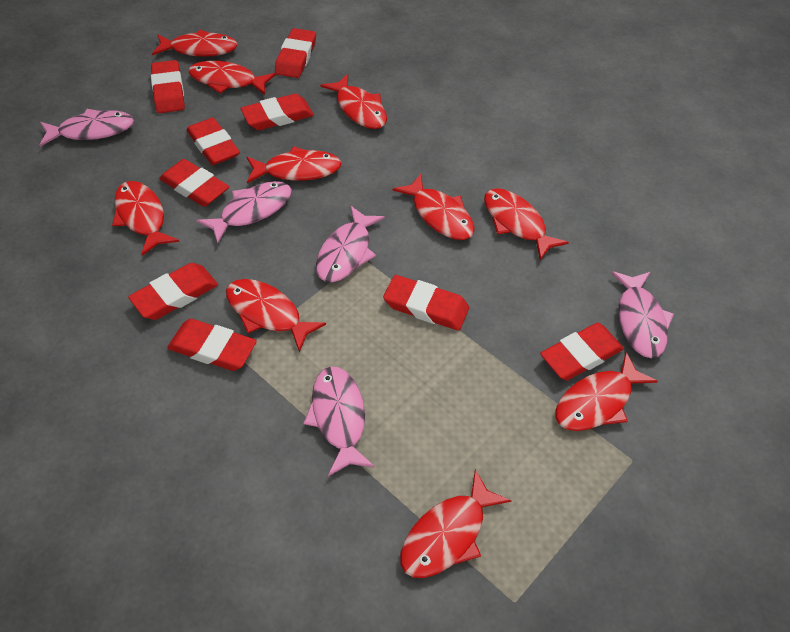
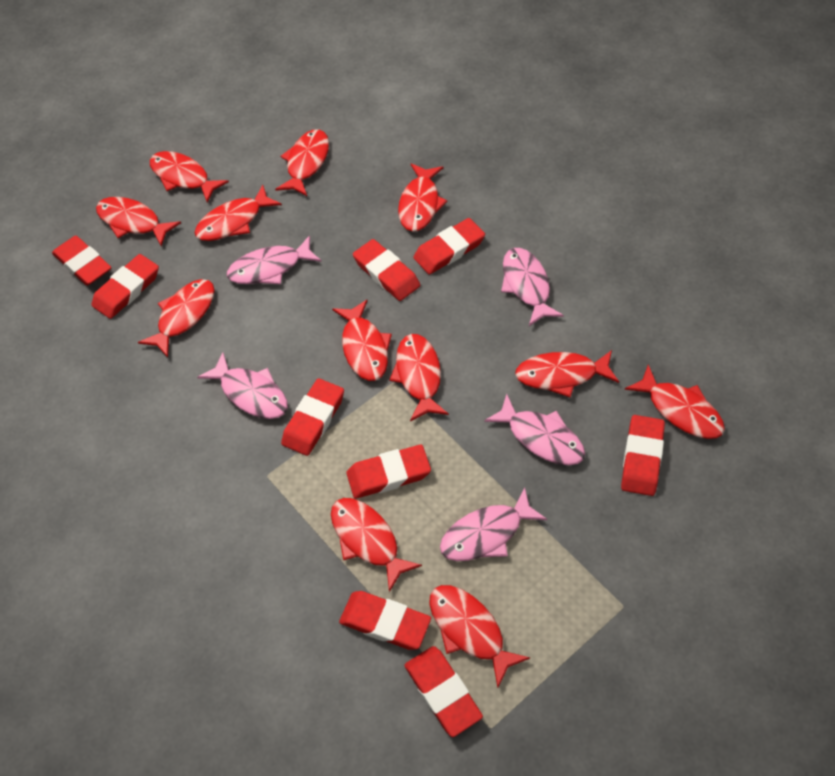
red fish: [112,181,179,256] [152,30,238,57] [188,61,276,95] [226,279,326,352] [247,146,342,183] [320,74,387,129] [393,174,475,240] [400,469,512,578] [484,188,569,260] [556,352,658,431] = 10 -> [96,197,181,246] [138,279,215,358] [150,151,229,203] [195,184,282,241] [275,129,329,196] [331,498,422,592] [332,300,392,381] [389,334,449,422] [398,163,447,232] [429,585,530,688] [515,350,619,397] [625,365,725,439] = 12

